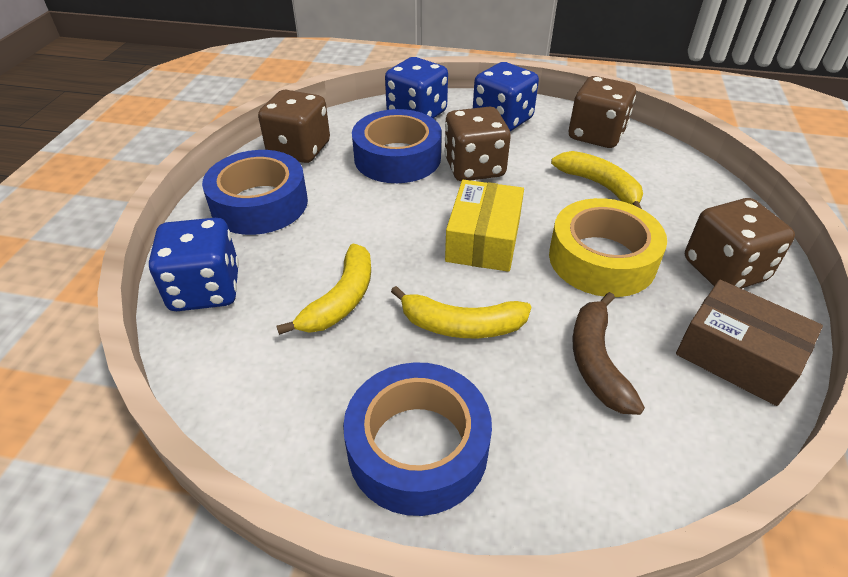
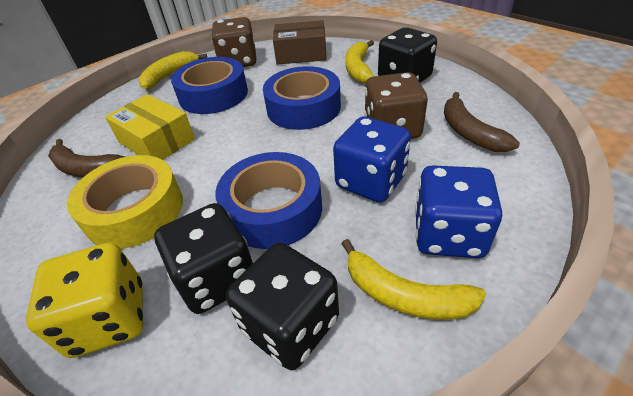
black dice: none = 0 -> [154,203,253,314] [226,243,339,370] [378,27,437,82] = 3
blue dice: [149,218,239,311] [385,57,448,119] [473,62,539,131] = 3 -> [333,117,411,203] [415,165,502,258] = 2
brown banana: [573,292,645,415] = 1 -> [48,139,125,177] [444,92,520,152] = 2
brown dice: [258,90,330,163] [444,107,511,181] [569,76,636,148] [685,198,795,289] = 4 -> [211,17,256,67] [364,72,428,139] = 2
yellow dice: none = 0 -> [26,243,143,358] = 1

